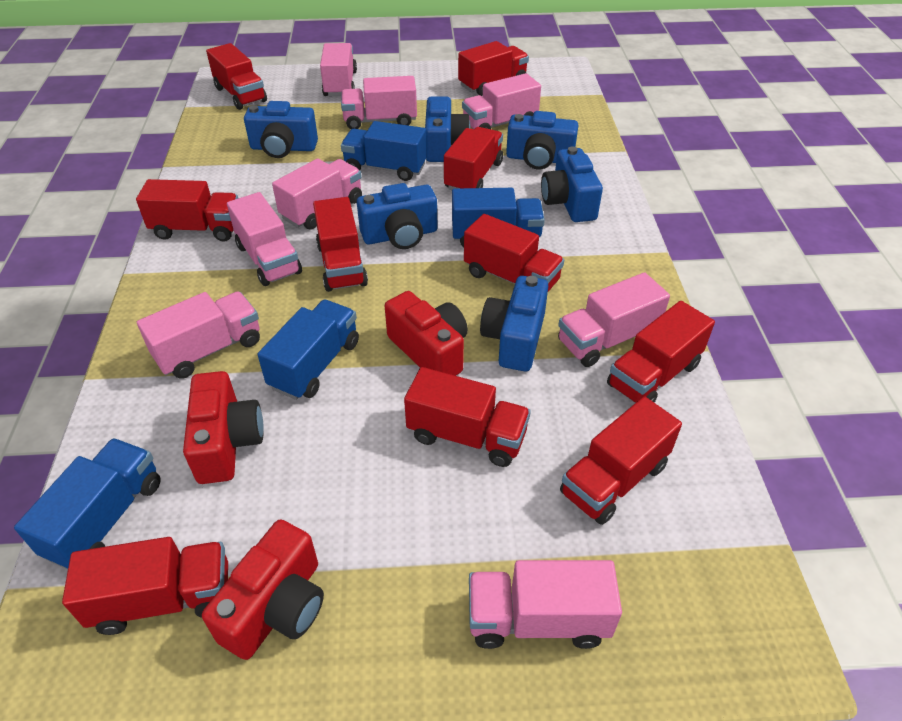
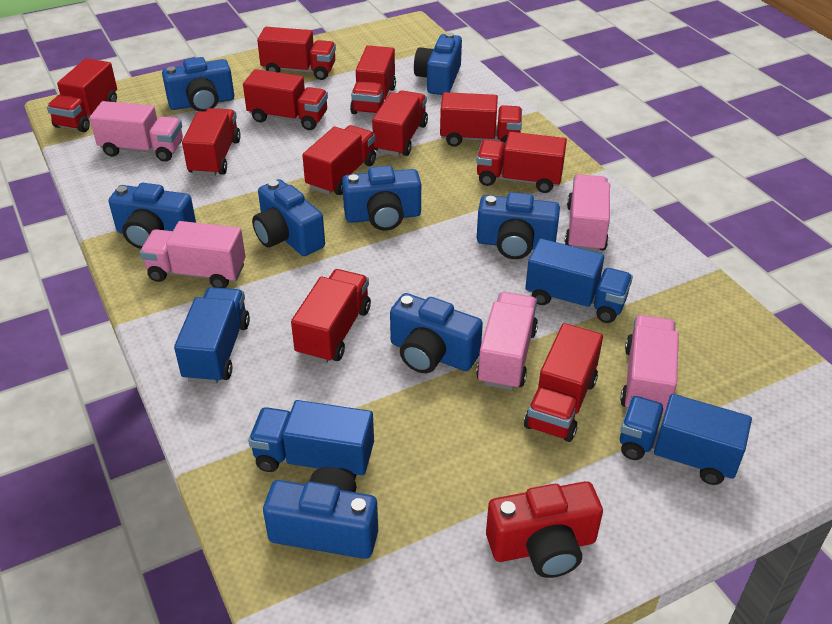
blue camera: [244,101,318,158] [357,183,437,249] [425,96,471,162] [480,276,548,371] [506,111,578,169] [541,146,603,222] = 6 -> [109,183,196,249] [162,57,234,112] [252,179,325,256] [263,467,378,559] [342,166,421,231] [390,293,483,373] [414,32,462,95] [477,192,560,259] = 8
pink truck: [137,291,260,379] [227,192,302,286] [272,158,362,230] [320,43,357,96] [341,76,417,129] [462,73,541,129] [469,560,622,649] [558,272,670,367] = 8 -> [90,101,183,162] [140,221,246,288] [476,292,538,390] [565,174,610,253] [620,315,679,414] = 5
red camera: [183,371,264,484] [202,519,324,660] [385,291,468,376] = 3 -> [486,481,603,578] = 1
red truck: [62,537,228,635] [136,179,238,242] [206,43,267,110] [313,197,368,292] [404,367,531,467] [444,127,503,190] [458,41,529,96] [464,214,564,292] [560,397,682,525] [607,301,715,403] = 10 -> [47,58,117,132] [182,108,241,176] [243,69,328,130] [257,27,336,80] [291,269,371,363] [302,125,376,195] [350,46,396,114] [372,90,428,156] [440,92,522,147] [476,132,567,193] [524,323,603,442] = 11

